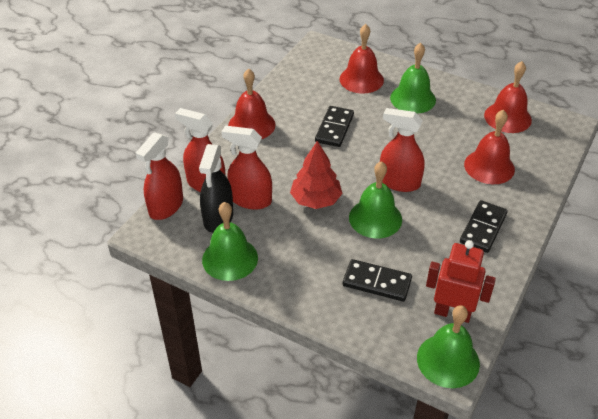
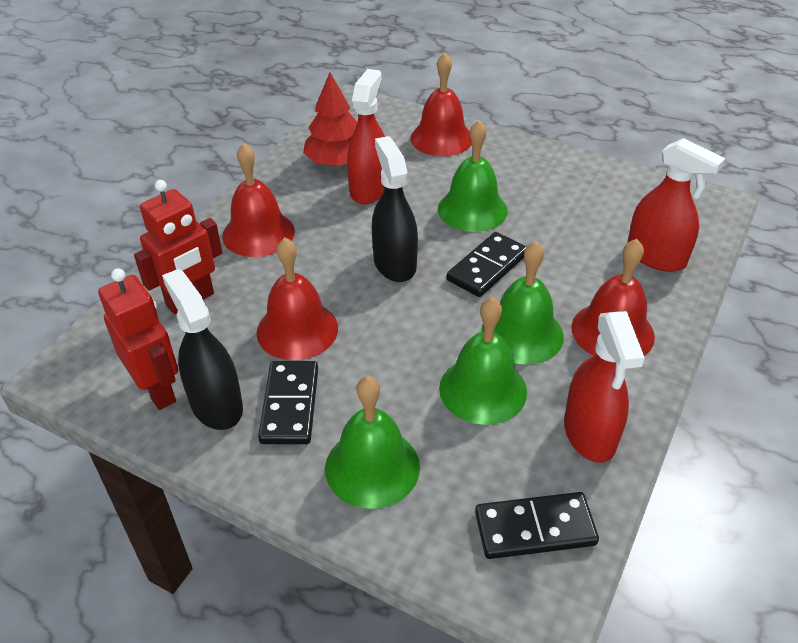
black spray bottle: [199,144,233,233] = 1 -> [162,269,243,430] [372,136,418,282] = 2
red robot: [426,240,496,323] = 1 -> [98,268,178,410] [134,180,223,314] = 2
red spray bottle: [136,132,183,220] [175,108,226,192] [221,126,272,210] [380,108,425,192] = 4 -> [347,69,385,204] [564,311,645,463] [627,138,725,272] = 3

